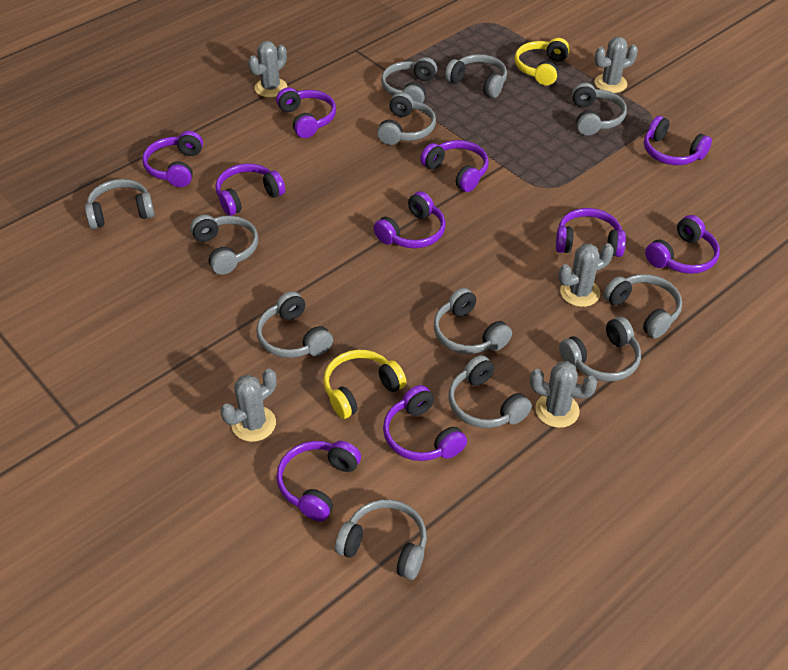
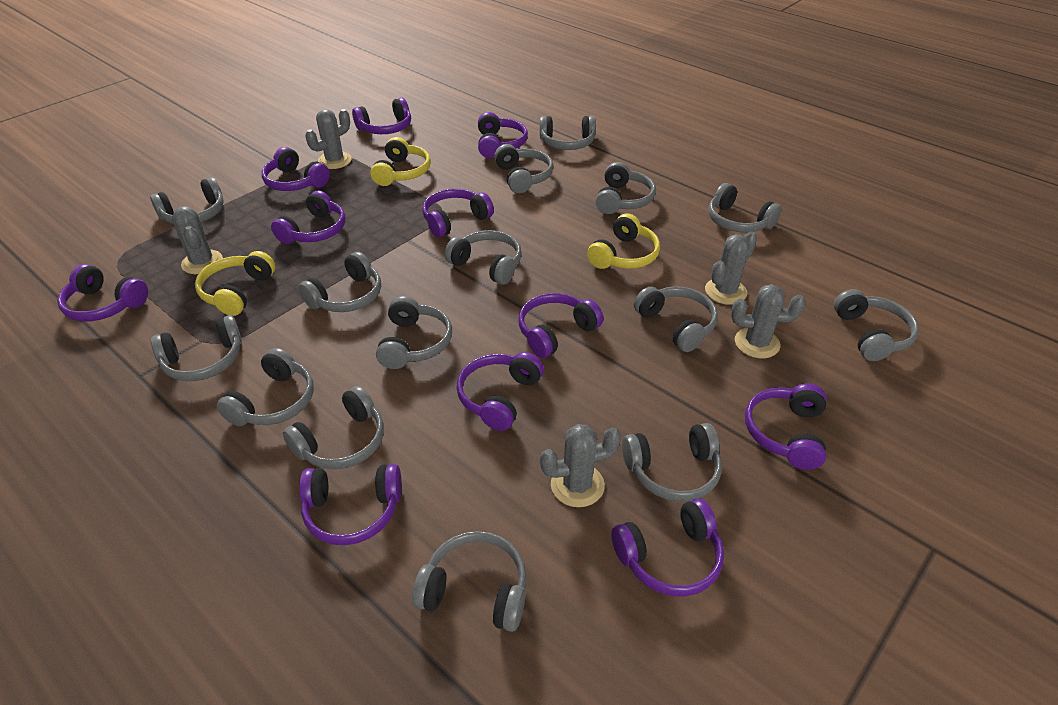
grey headphones: [85,179,155,229] [190,215,258,275] [256,291,333,358] [335,499,427,580] [377,92,436,145] [381,57,437,103] [434,288,512,354] [445,54,507,98] [449,355,532,428] [559,317,641,382] [572,83,627,136] [604,274,682,338] = 12 -> [150,177,224,224] [151,315,242,381] [217,348,314,426] [283,386,384,469] [298,252,381,312] [376,296,452,369] [412,531,527,632] [445,230,522,285] [494,144,553,193] [539,116,596,150] [595,162,656,214] [622,423,722,502] [634,286,718,352] [708,183,782,233] [834,289,919,361] = 15
purple headphones: [142,131,203,187] [216,163,285,216] [276,87,336,138] [276,441,361,521] [373,191,446,248] [383,385,467,461] [420,140,489,192] [556,208,626,257] [644,116,712,165] [645,215,720,274] = 10 -> [57,264,148,322] [262,147,330,191] [271,190,345,244] [299,464,402,545] [352,98,411,134] [422,189,494,238] [456,352,544,431] [478,112,528,158] [519,293,603,358] [611,499,724,597] [745,383,827,470] = 11
yellow headphones: [323,350,406,419] [515,38,570,86] = 2 -> [195,251,276,316] [370,137,431,186] [587,213,660,269] = 3

